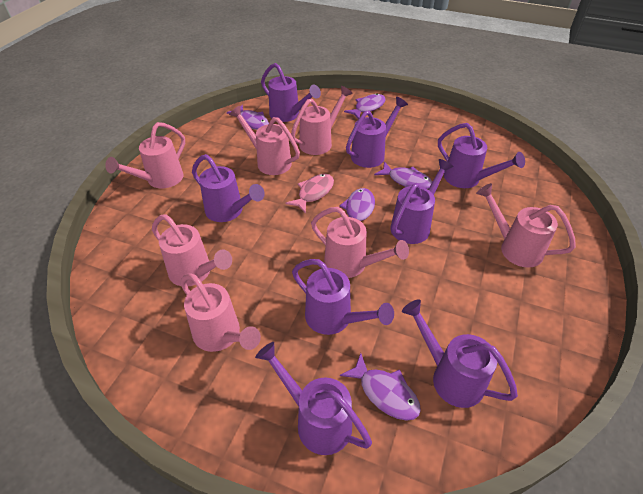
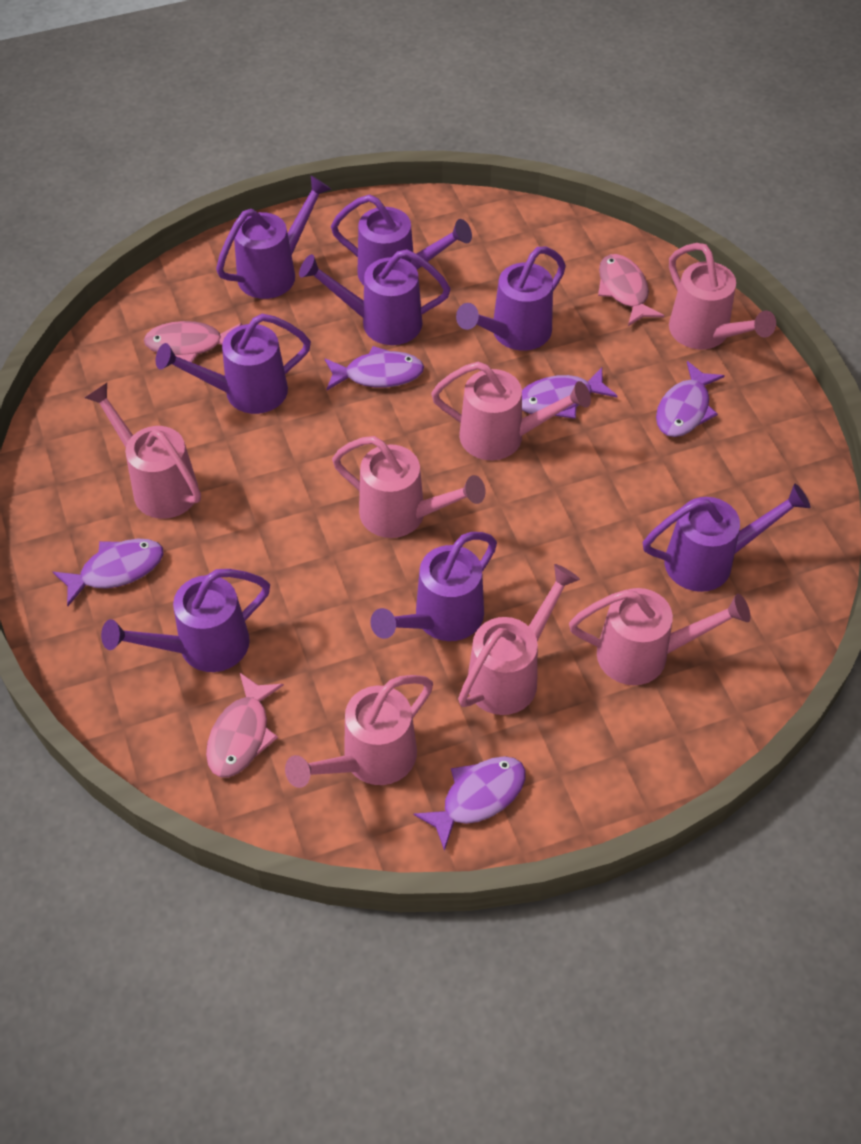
pink fish: [286,174,334,214] = 1 -> [144,321,242,362] [206,673,284,778] [598,254,664,326] = 3

